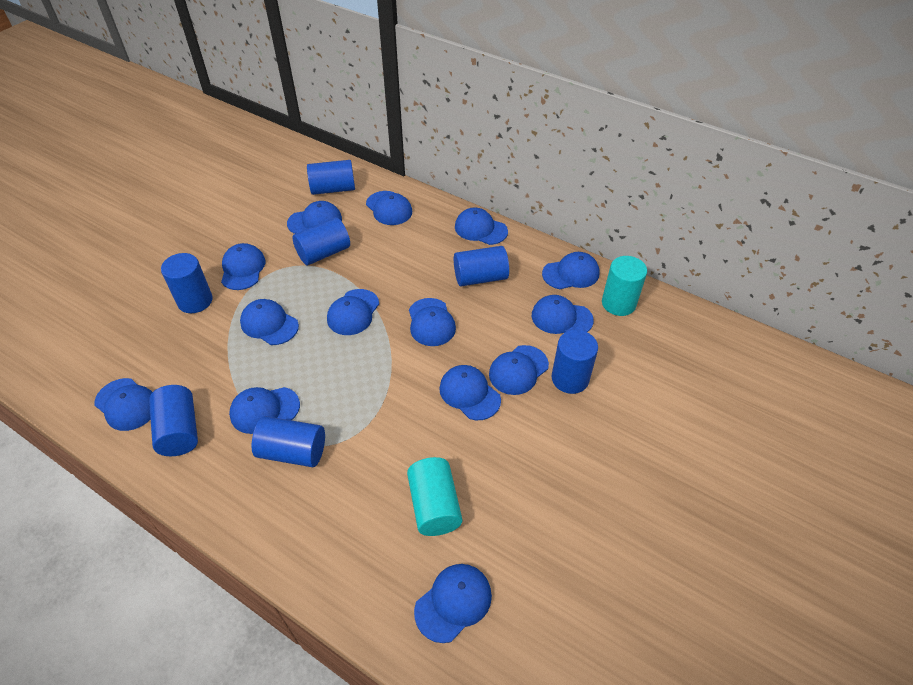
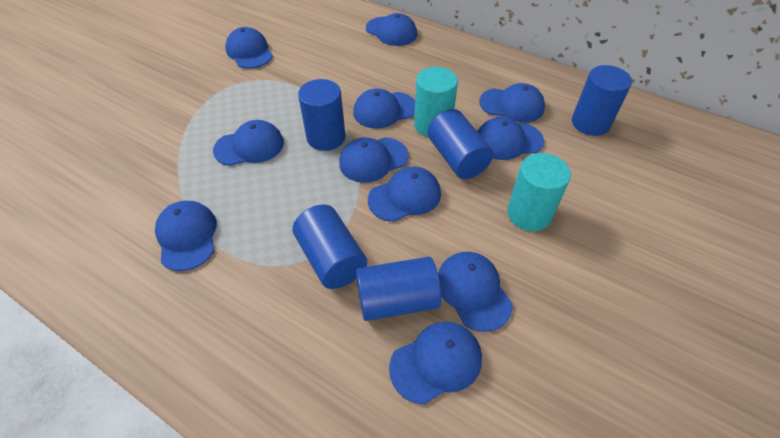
blue cap: [94,378,153,431] [221,243,265,290] [229,387,300,434] [240,299,299,345] [287,201,342,234] [327,289,379,335] [366,191,412,225] [409,298,456,346] [414,564,492,643] [439,365,501,420] [455,208,508,245] [489,345,549,395] [532,295,594,334] [542,252,599,289] = 14 -> [155,201,217,271] [213,120,284,166] [225,27,273,69] [339,137,409,183] [353,89,415,128] [366,13,417,46] [368,167,441,222] [389,322,482,405] [438,252,513,332] [477,117,544,160] [479,83,545,123] = 11
blue cylinder: [149,385,198,456] [161,253,213,313] [252,416,325,467] [292,217,350,265] [307,160,355,195] [454,246,509,286] [552,330,598,394] = 7 -> [293,204,367,289] [298,79,345,151] [356,257,441,321] [428,109,493,179] [572,65,632,136] = 5

